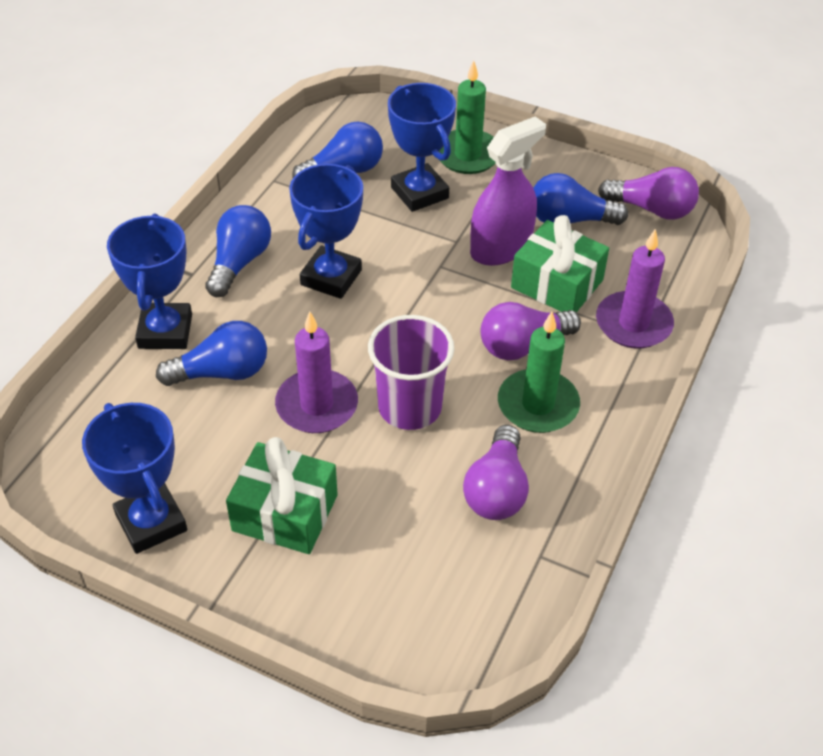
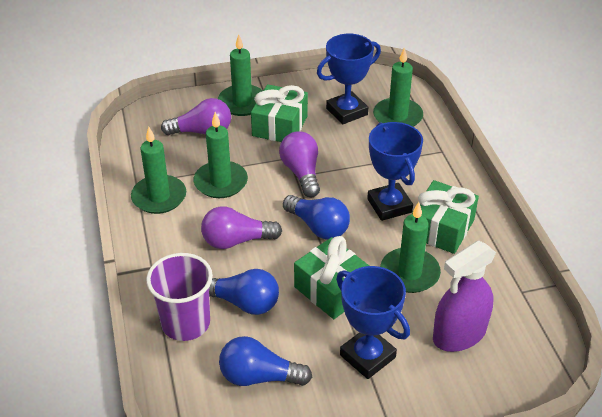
blue light bulb: [156,321,267,386] [205,205,271,297] [292,122,383,177] [534,173,628,225] = 4 -> [209,269,279,315] [219,336,312,386] [283,195,350,239] = 3
blue trophy: [82,403,187,554] [107,214,192,349] [289,164,363,299] [388,83,456,212] = 4 -> [317,34,381,124] [336,266,410,379] [367,122,423,221] = 3
green candle: [439,60,496,174] [498,312,580,433] = 2 -> [131,126,186,214] [194,112,248,198] [218,34,263,116] [373,47,423,127] [380,202,441,293] = 5
green gift: [226,437,338,554] [511,215,609,312] = 2 -> [251,84,308,142] [294,236,369,319] [412,180,479,254] = 3
purple candle: [275,312,358,433] [596,228,674,349] = 2 -> none = 0

